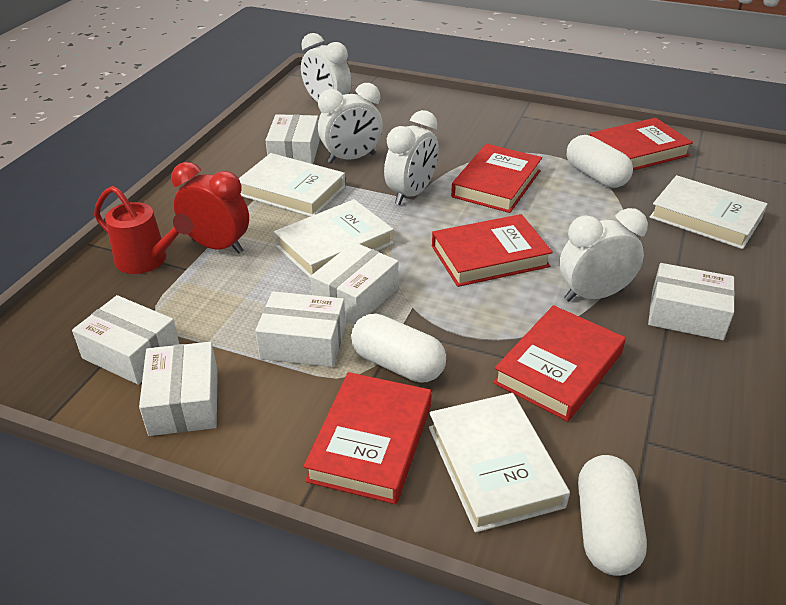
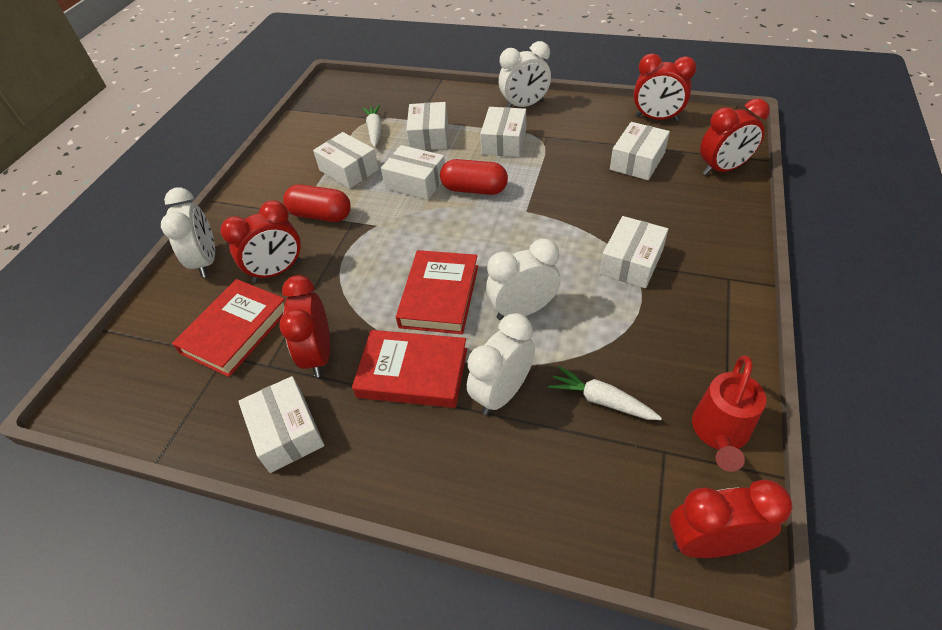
red book: [303,372,432,504] [432,214,553,287] [451,144,542,213] [493,305,626,422] [589,118,693,170] = 5 -> [172,279,285,377] [352,330,467,408] [396,250,478,334] = 3
red capsule: none = 0 -> [283,184,351,222] [440,159,508,195] = 2
red clock: [171,162,249,254] = 1 -> [220,200,301,282] [279,275,330,377] [634,54,696,121] [670,479,792,558] [700,99,770,175] = 5
white book: [239,153,345,216] [274,199,394,279] [429,393,570,533] [650,175,767,249] = 4 -> none = 0
white box: [72,295,179,385] [139,342,218,436] [255,291,346,367] [265,114,320,164] [311,242,398,324] [648,263,735,340] = 6 -> [238,376,324,473] [313,132,379,189] [381,145,445,200] [406,102,448,150] [480,107,526,157] [600,216,668,288] [610,122,670,180] = 7
white capsule: [351,313,446,383] [567,135,633,188] [578,455,647,576] = 3 -> none = 0
white carrot: none = 0 -> [362,105,382,147] [548,366,662,420] = 2

